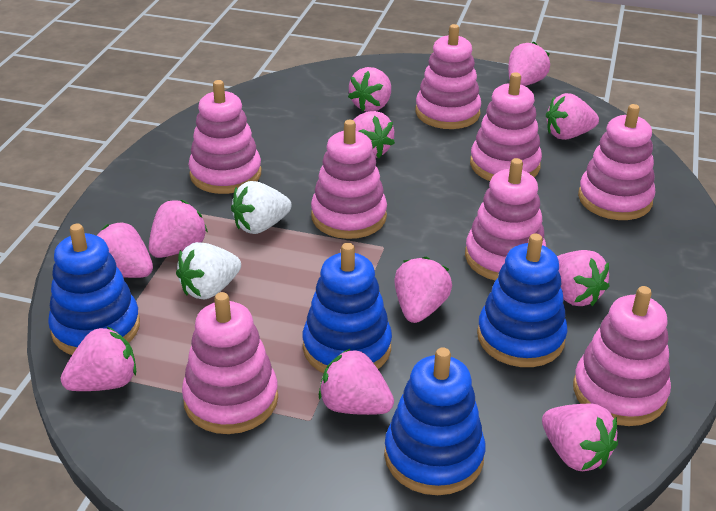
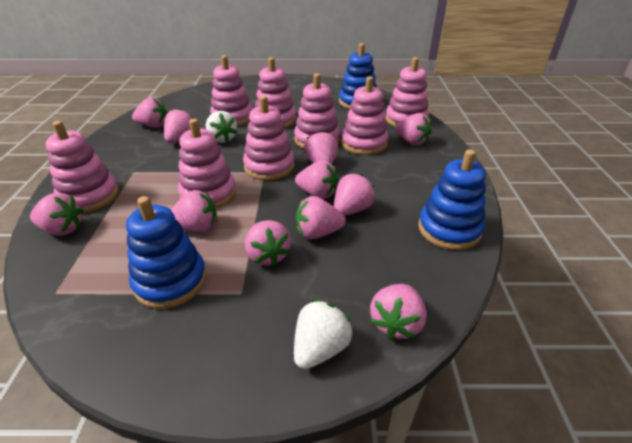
blue stacking toy: [48,224,140,355] [303,243,392,373] [384,347,485,495] [477,234,567,367] = 4 -> [126,196,207,309] [339,43,377,109] [418,149,486,250] = 3

